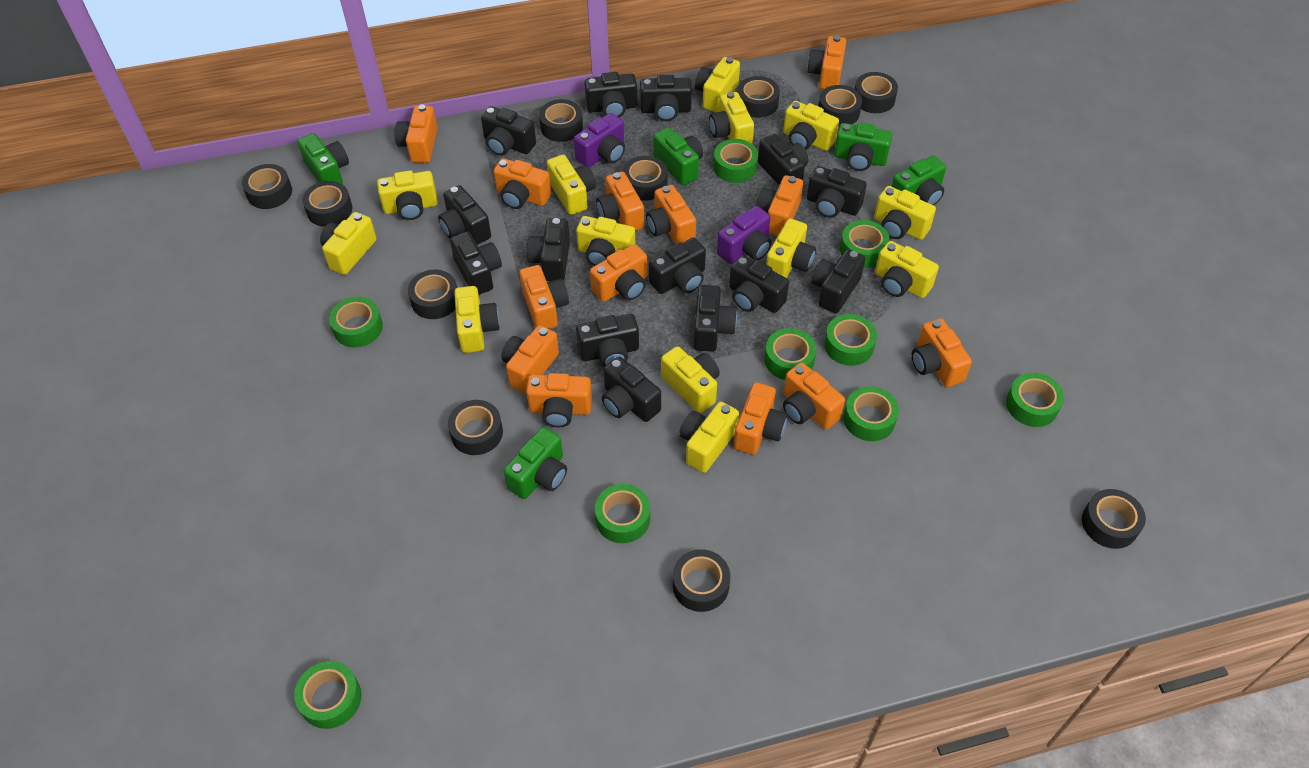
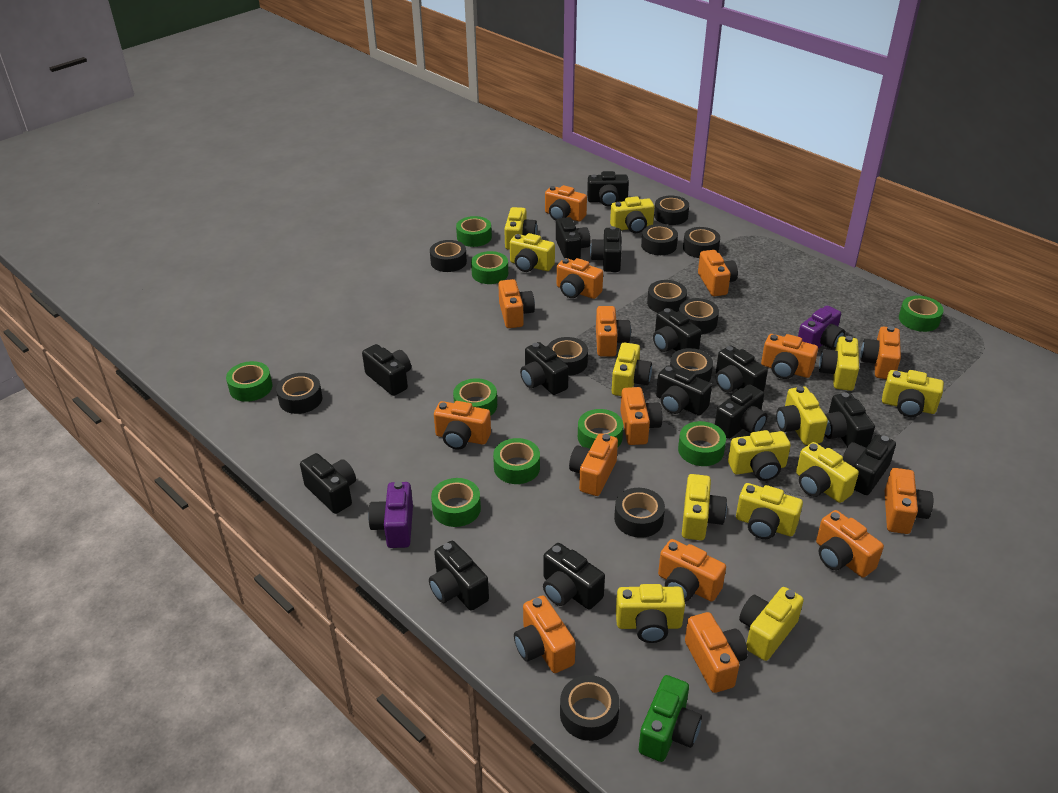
green camera: [297,133,349,184] [504,427,567,499] [654,127,703,185] [834,123,892,171] [891,155,946,205] = 5 -> [639,675,702,762] = 1
orange camera: [394,104,438,163] [493,158,552,209] [501,325,559,393] [519,265,569,329] [526,373,592,427] [590,244,647,302] [596,172,644,231] [646,185,696,244] [734,382,788,455] [756,175,803,236] [783,362,845,429] [807,35,846,90] [912,318,972,387] = 13 -> [434,401,491,450] [498,279,535,328] [514,595,576,673] [545,185,587,221] [557,258,603,299] [569,433,618,496] [596,306,631,356] [620,387,662,445] [658,539,726,602] [685,612,748,693] [698,250,738,296] [761,334,818,379] [816,510,884,578] [860,326,901,379] [885,468,933,534] = 15

